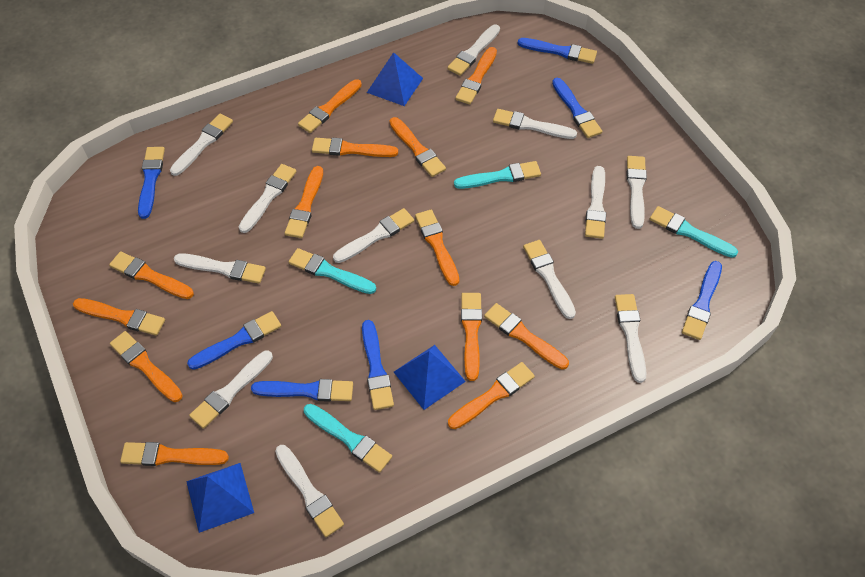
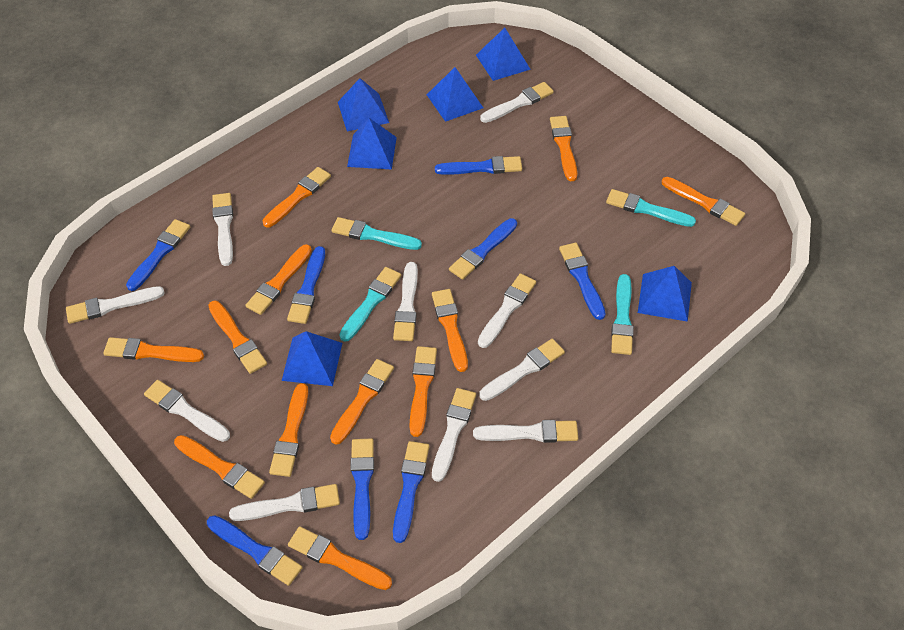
blue brush: [138,147,165,219] [187,311,281,370] [251,379,353,402] [362,320,394,410] [518,38,597,64] [552,78,602,138] [682,261,722,340] = 7 -> [126,219,190,291] [207,515,302,586] [287,246,325,324] [350,438,374,540] [393,441,429,543] [435,156,522,175] [449,218,517,280] [559,243,606,320] = 8
blue pyramid: [186,463,254,533] [367,52,423,106] [394,345,466,410] = 3 -> [282,331,342,386] [338,78,389,131] [347,118,397,169] [427,67,483,122] [476,28,531,81] [638,266,692,322] = 6
orange brush: [73,298,165,336] [109,251,194,299] [110,331,183,402] [120,442,229,466] [285,166,323,238] [298,79,362,133] [312,138,398,157] [390,117,446,177] [415,209,459,286] [448,362,535,429] [455,47,497,105] [461,293,482,381] [484,303,569,369] = 13 -> [103,337,204,362] [174,435,265,499] [208,300,267,374] [246,244,312,315] [262,167,331,227] [269,383,308,477] [288,526,392,590] [330,359,394,445] [410,346,437,437] [432,289,468,372] [550,116,577,181] [662,177,745,226] = 12
white brush: [170,114,233,176] [174,253,266,284] [189,351,273,429] [239,164,297,233] [275,445,344,537] [333,208,414,263] [447,25,500,76] [493,109,577,139] [523,240,576,319] [585,166,606,239] [615,294,647,383] [627,156,647,229] = 12 -> [66,286,165,324] [144,380,230,442] [212,193,233,266] [229,484,340,521] [393,262,418,341] [432,388,476,482] [473,420,578,443] [478,273,536,348] [479,339,565,401] [480,82,554,123] = 10

